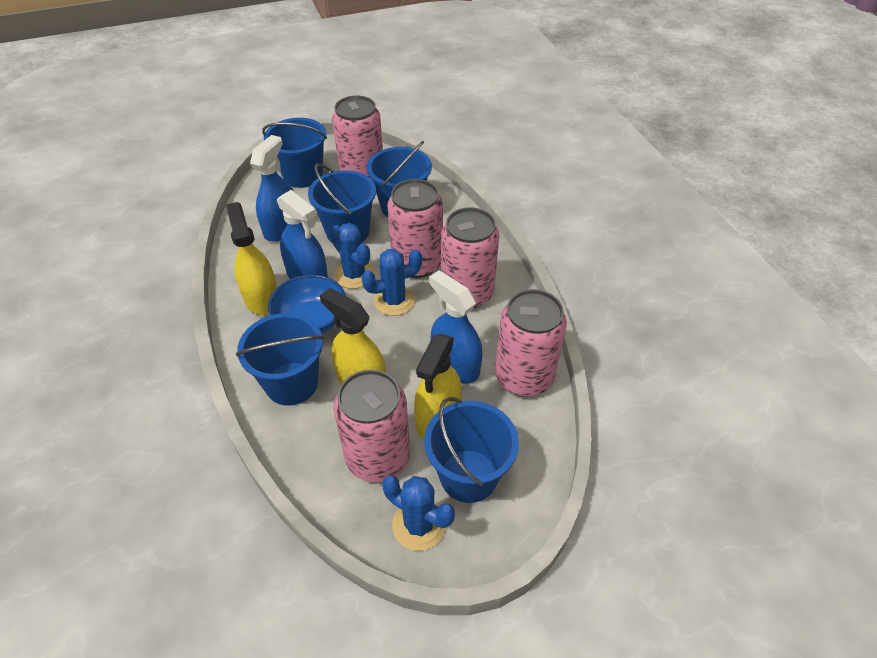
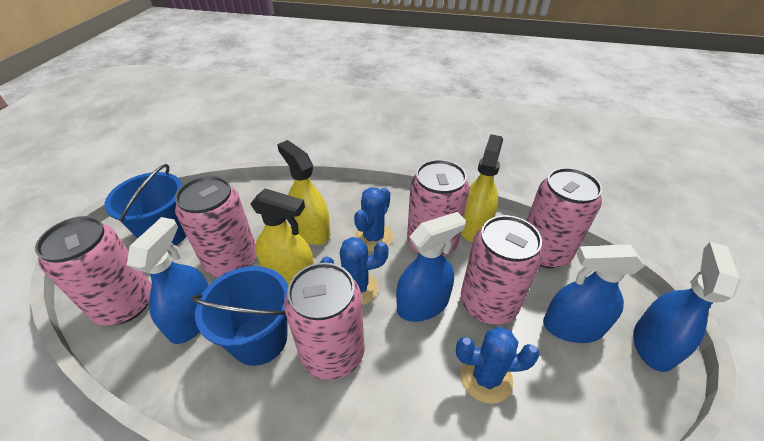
blue bowl: [268,275,346,334] = 1 -> none = 0
blue bucket: [236,313,324,406] [262,118,327,188] [308,163,376,243] [367,141,432,217] [424,397,519,503] = 5 -> [104,164,186,246] [191,266,288,366] = 2
blue spray bottle: [250,135,294,242] [277,190,328,279] [429,271,482,384] = 3 -> [127,217,209,344] [396,212,466,322] [543,244,645,343] [633,242,740,372] = 4
pink can: [332,95,383,179] [334,369,410,482] [387,179,443,278] [441,207,499,308] [495,289,567,396] = 5 -> [35,216,152,325] [175,176,256,277] [284,262,365,380] [407,160,469,257] [461,215,543,324] [527,168,602,268] = 6

